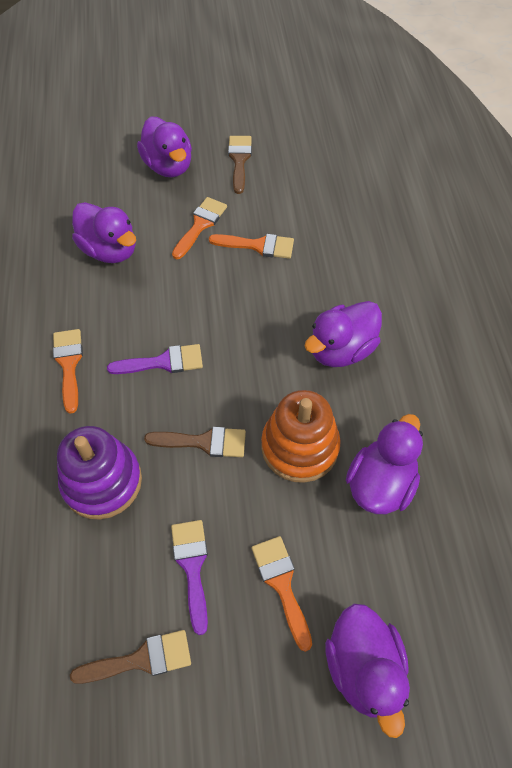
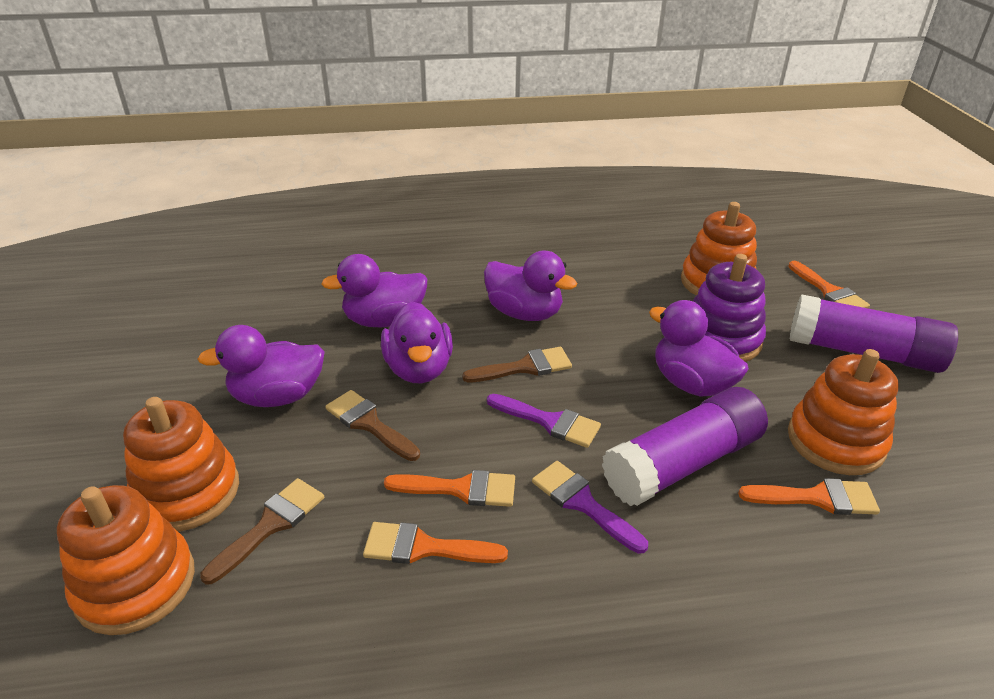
orange stacking toy: [261,390,341,483] = 1 -> [57,485,195,635] [123,397,239,532] [681,202,757,295] [788,349,899,475] = 4
purple glue stick: none = 0 -> [602,387,768,506] [790,294,958,373] = 2

